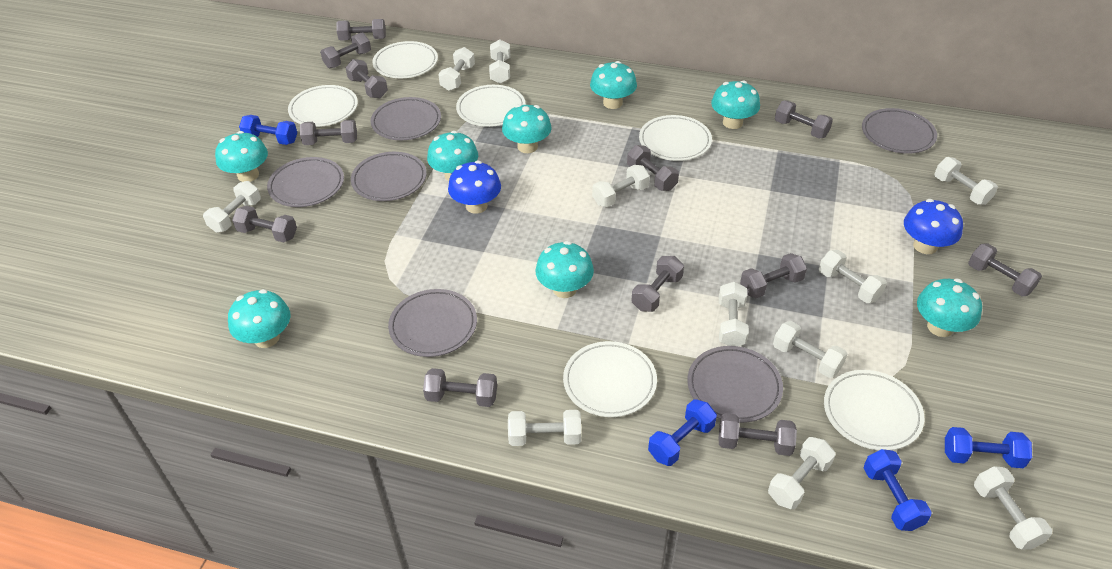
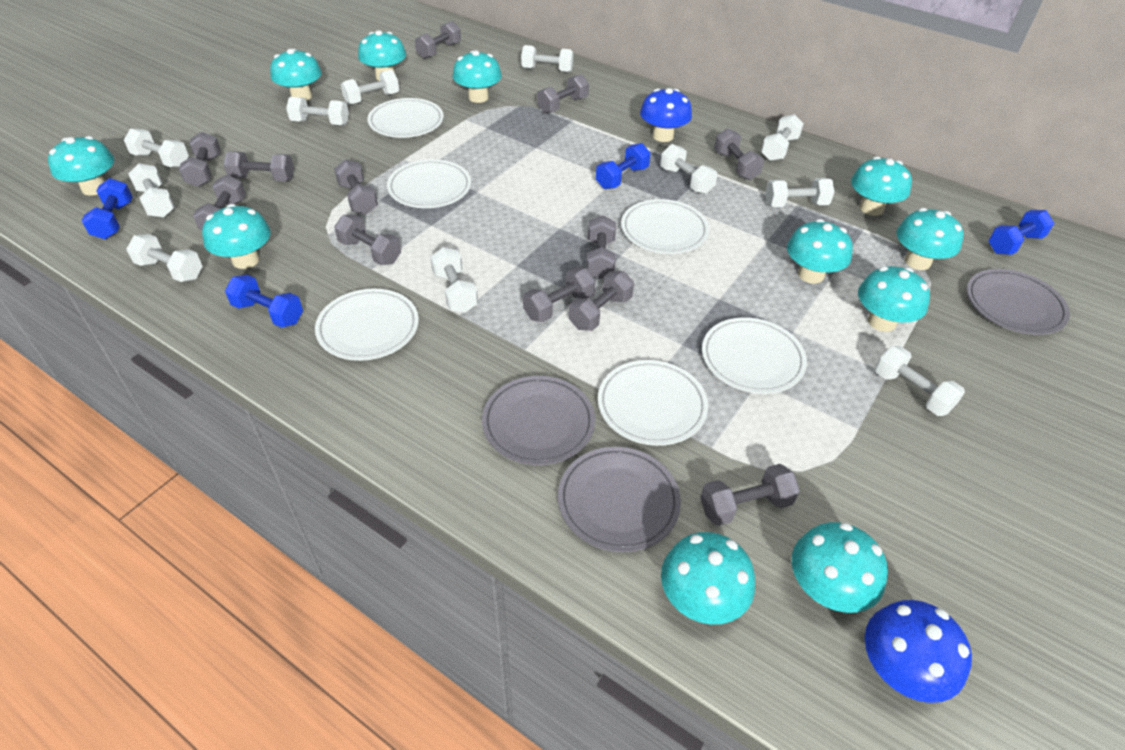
grey plate: [267,157,344,207] [351,152,427,201] [371,97,441,140] [388,289,477,357] [687,346,783,423] [862,108,937,154] = 6 -> [482,376,595,465] [558,447,681,552] [967,269,1070,335] = 3
turquoise mushroom: [215,131,268,182] [228,289,291,348] [427,131,478,181] [502,104,552,153] [535,241,594,298] [590,61,637,109] [711,81,760,129] [917,279,982,337] = 8 -> [48,136,114,196] [202,204,271,269] [270,49,322,101] [358,30,406,81] [453,50,502,103] [661,532,755,625] [787,219,853,284] [792,522,888,613] [851,156,912,216] [858,266,930,332] [896,208,964,270] = 11

